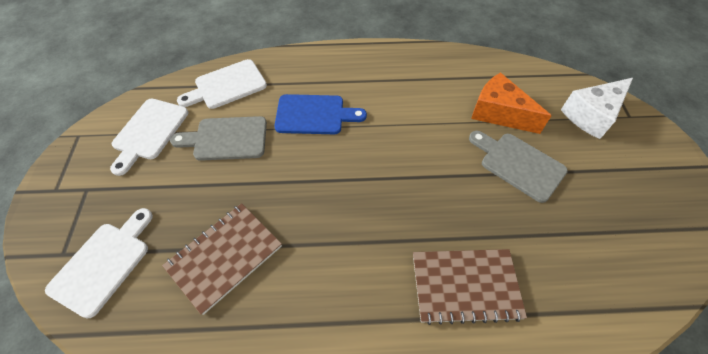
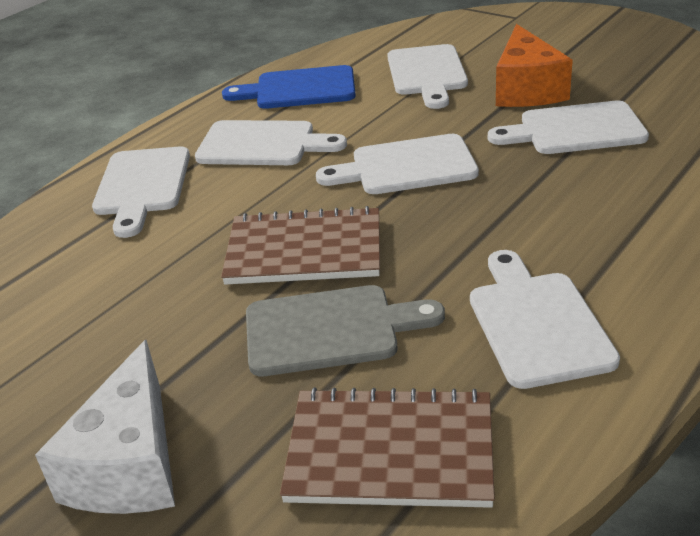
grey cutting board: [170,116,267,161] [469,131,568,203] = 2 -> [246,285,445,376] = 1
white cutting board: [45,208,153,319] [110,99,189,176] [177,59,267,109] = 3 -> [92,147,190,238] [195,120,347,165] [316,134,479,194] [387,44,468,109] [470,250,620,389] [488,101,649,154] = 6

